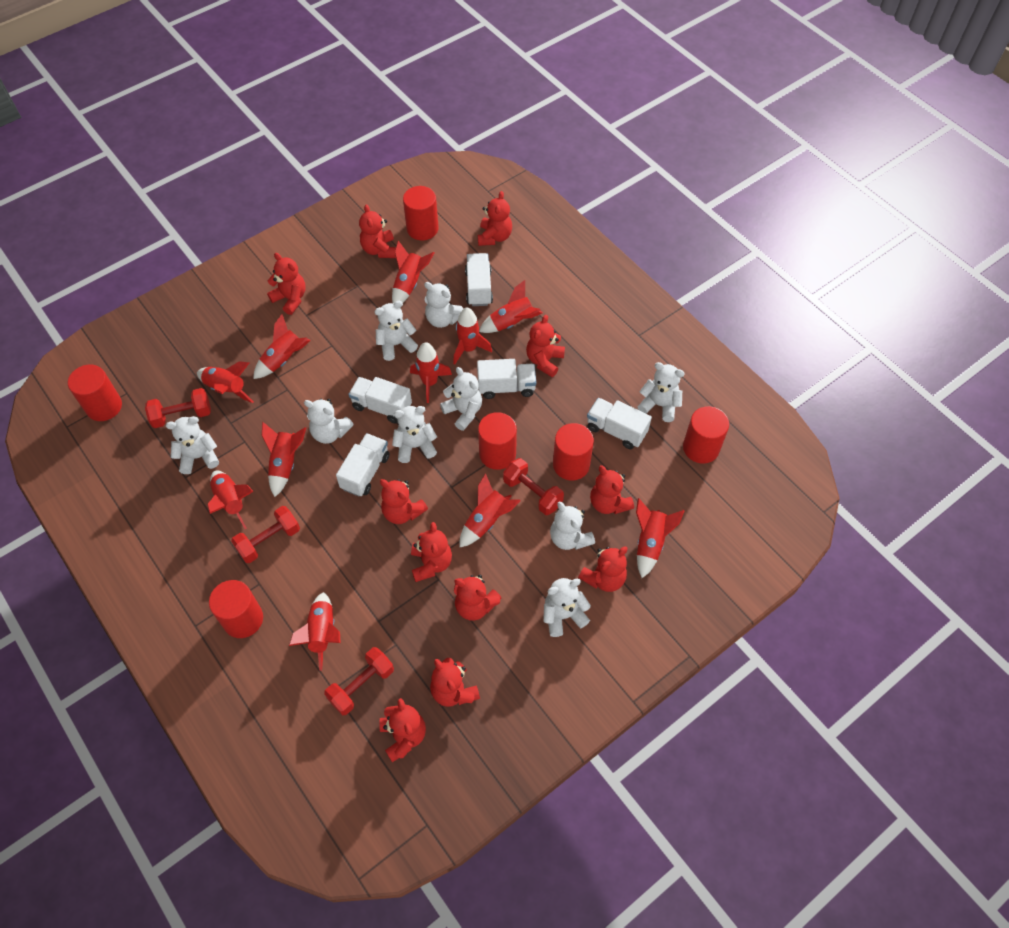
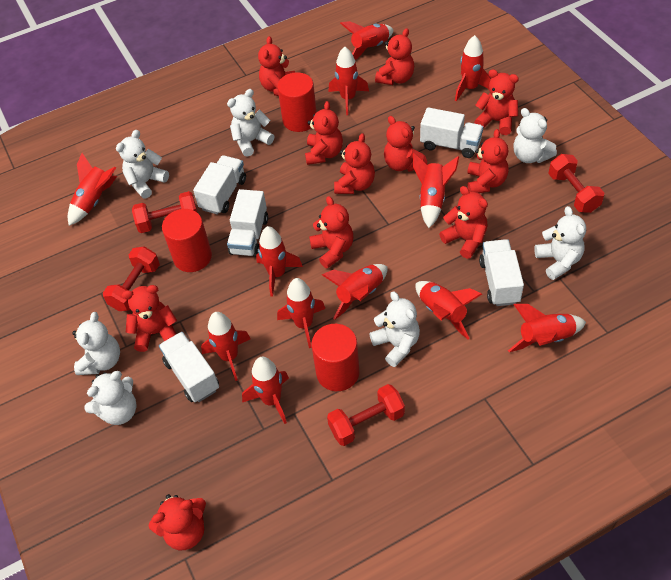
red cylinder: [68,365,122,421] [209,580,263,638] [403,186,439,240] [478,412,517,470] [553,423,594,481] [683,406,729,464] = 6 -> [162,209,212,272] [277,72,317,132] [312,324,360,391] = 3
red rocket: [197,361,254,403] [208,470,254,529] [253,314,311,379] [262,422,306,497] [289,592,341,671] [392,241,434,304] [410,342,452,403] [453,307,492,365] [459,473,521,548] [479,280,543,333] [636,498,685,578] = 11 -> [68,153,117,226] [201,312,251,381] [242,357,289,424] [256,226,303,297] [277,278,325,348] [322,264,387,320] [329,47,369,115] [340,21,394,60] [413,153,459,228] [415,281,482,339] [455,35,491,101] [508,304,586,352] = 12
white teddy bear: [166,416,219,474] [304,399,354,444] [374,301,418,361] [392,406,437,463] [424,282,463,328] [440,367,482,431] [543,578,591,637] [550,501,595,550] [638,362,685,422] = 9 -> [72,312,120,375] [85,371,137,425] [116,130,169,199] [227,89,274,157] [369,291,420,367] [513,108,557,163] [534,206,586,280] = 7

